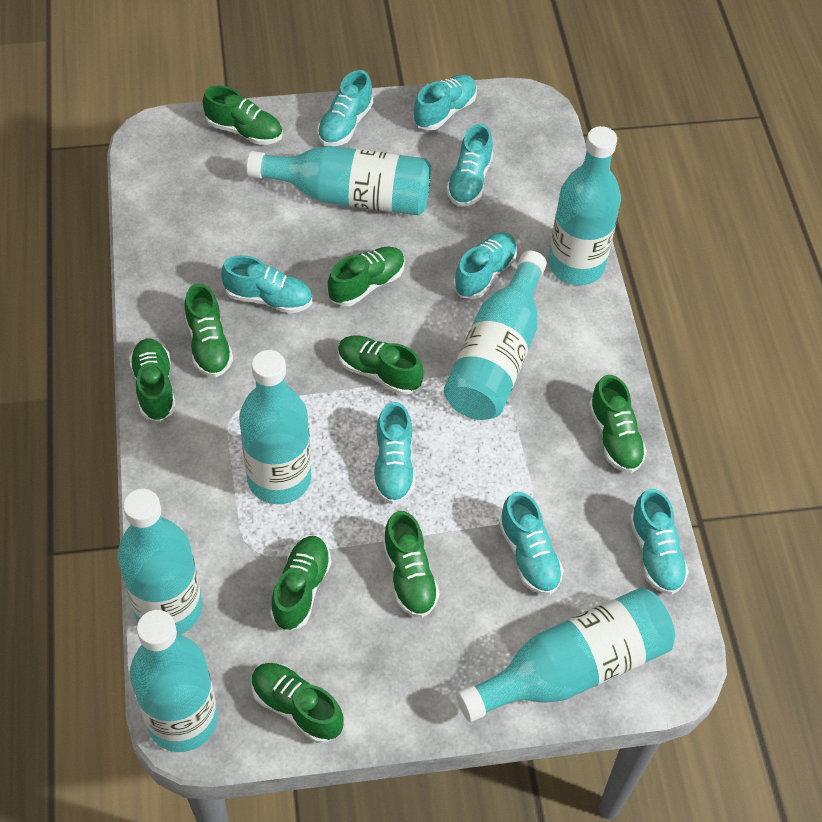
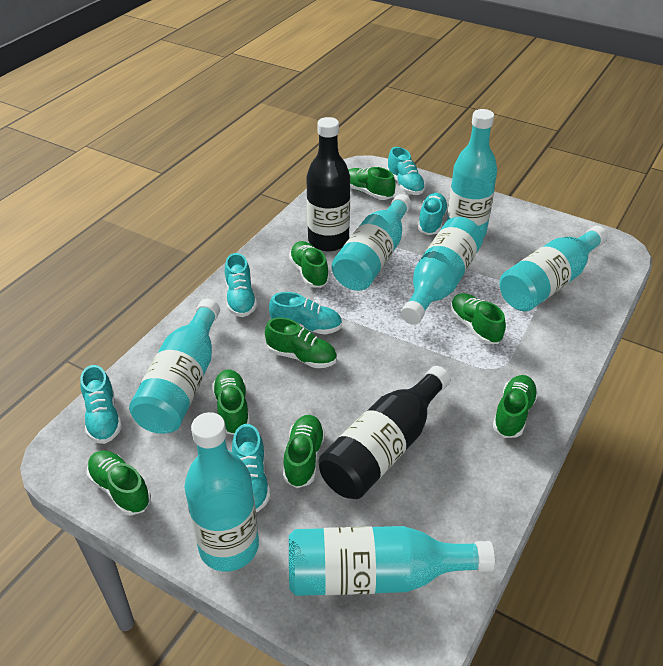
black bottle: none = 0 -> [306,117,350,251] [319,366,451,499] = 2
green shoe: [129,339,176,422] [185,284,233,378] [202,86,283,145] [251,663,344,743] [270,536,331,631] [328,246,405,306] [338,336,424,395] [383,511,440,618] [589,375,647,473] = 9 -> [87,451,151,516] [212,370,250,435] [265,317,337,368] [283,415,325,488] [289,241,329,288] [348,167,395,200] [450,293,506,344] [493,375,538,438] = 8
turquoise shoe: [221,255,313,314] [317,70,373,146] [373,402,415,504] [413,74,477,130] [446,124,493,207] [453,232,517,299] [499,492,564,595] [630,489,689,595] = 8 -> [80,365,122,444] [225,253,257,317] [232,424,270,512] [269,292,342,335] [387,147,426,195] [418,193,448,235] = 6

